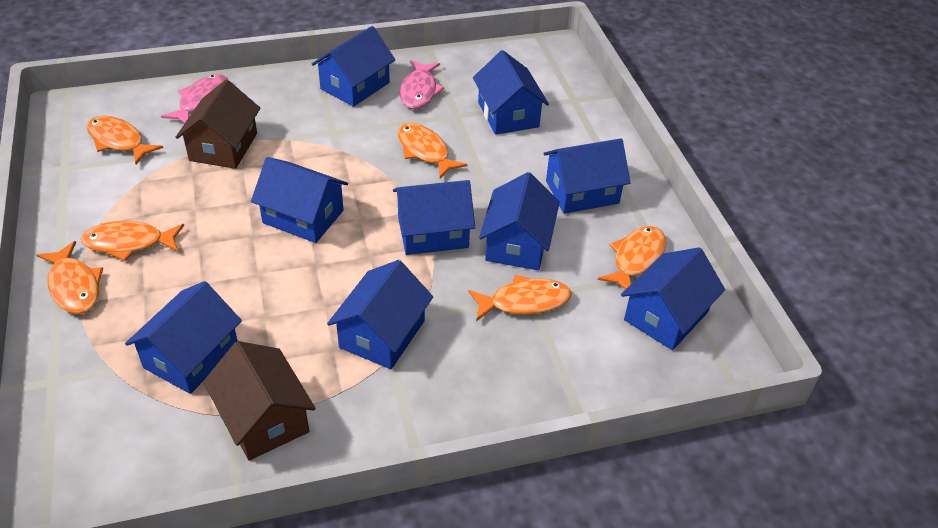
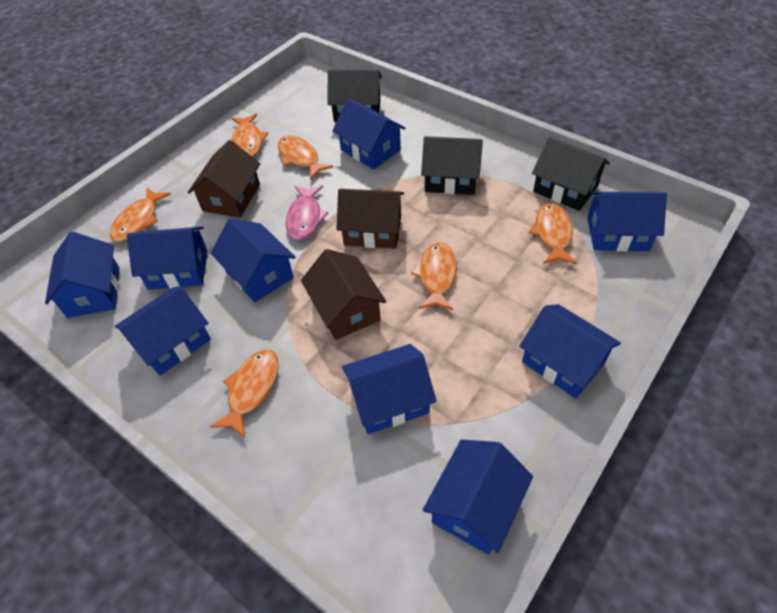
black house: none = 0 -> [328,70,382,122] [421,136,483,195] [532,137,610,211] = 3
brown house: [175,80,261,169] [203,341,316,461] = 2 -> [188,140,261,218] [301,249,386,340] [336,189,404,249] = 3
pink fish: [161,74,228,124] [400,60,445,109] = 2 -> [286,186,328,241] = 1

